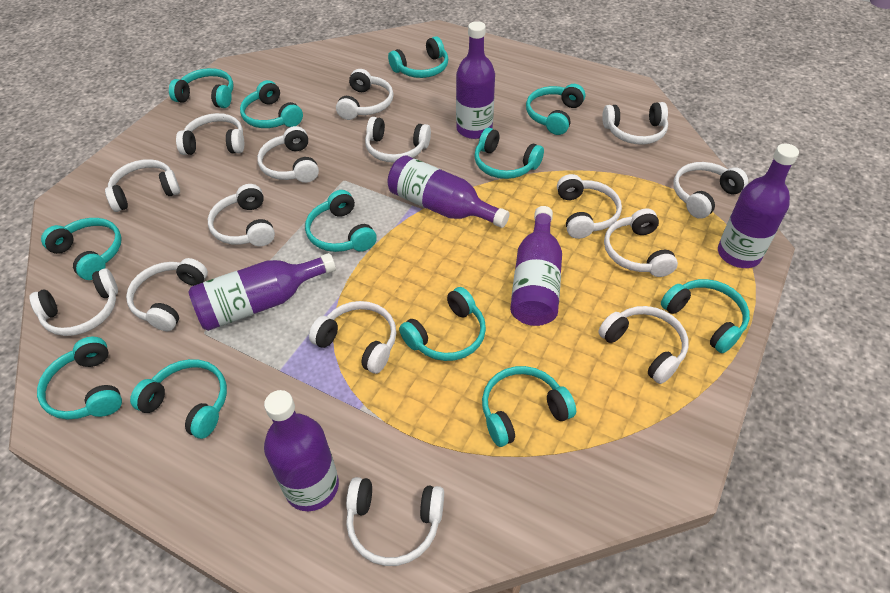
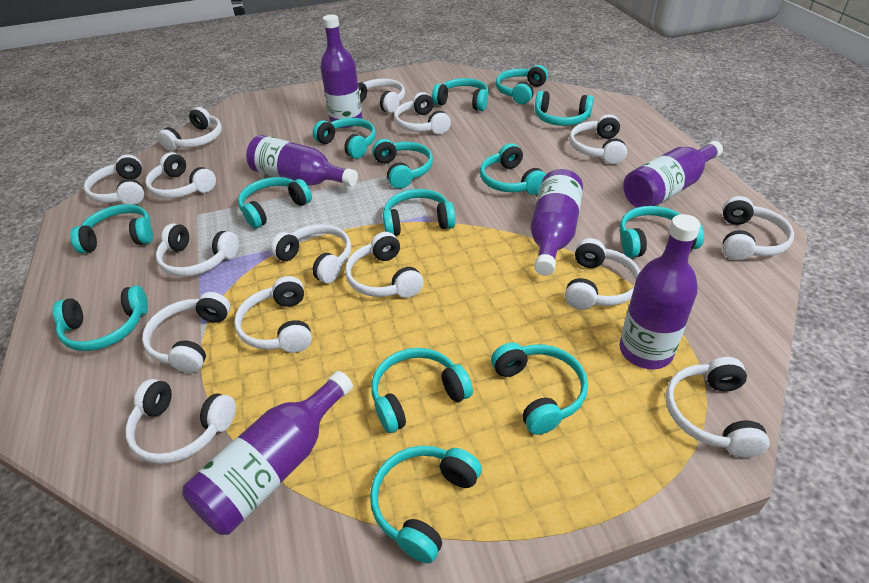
turquoise headphones: [37,337,122,420] [41,218,122,280] [130,359,227,439] [169,68,233,108] [240,80,303,128] [305,190,377,252] [388,36,448,78] [399,287,486,361] [474,128,544,179] [482,366,576,447] [526,84,585,135] [661,279,750,353] = 12 -> [53,285,148,351] [70,204,153,253] [238,177,312,229] [313,118,376,159] [370,446,482,563] [371,348,473,433] [372,139,433,189] [383,189,456,236] [432,78,489,111] [480,143,546,195] [491,342,588,435] [496,65,548,104] [535,91,594,126] [620,206,704,258] = 14

